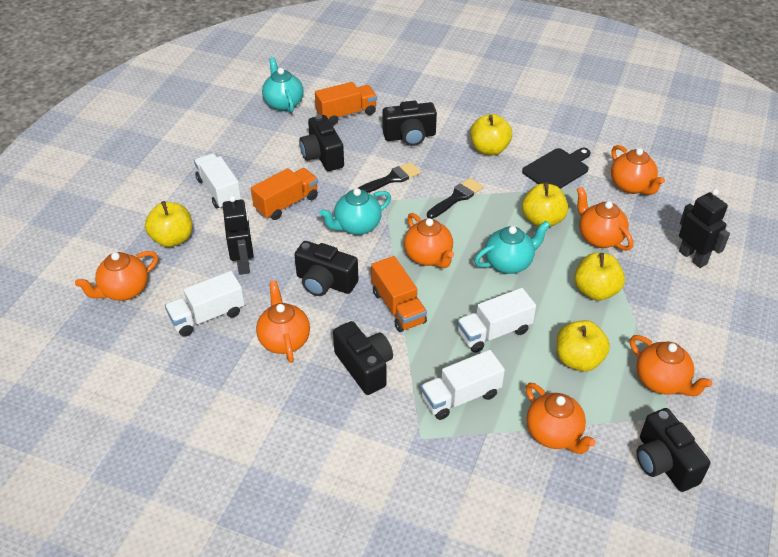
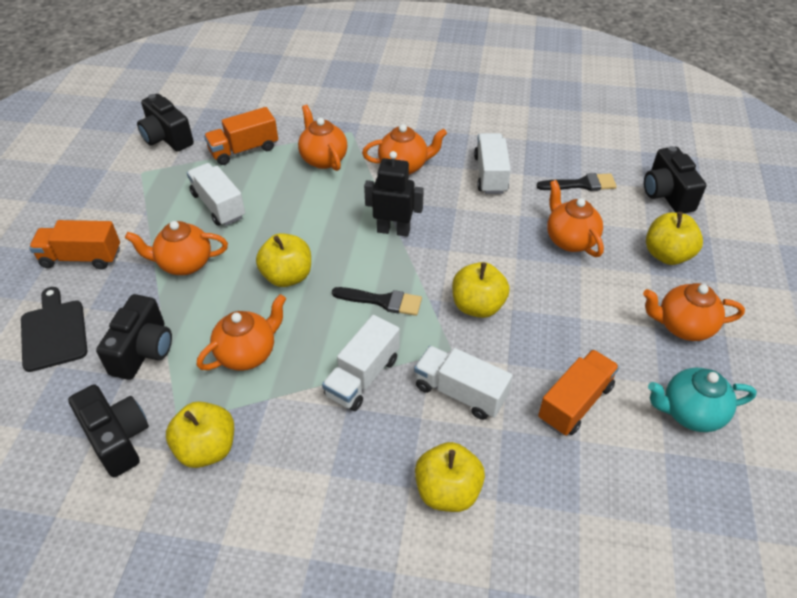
black camera: [295,241,358,296] [299,115,344,171] [333,321,393,395] [382,100,437,146] [636,408,710,492] = 5 -> [68,385,149,477] [96,294,172,380] [137,94,194,152] [644,146,706,213] = 4
black robot: [223,195,254,275] [679,189,730,268] = 2 -> [364,151,424,237] = 1
orange teapot: [75,251,158,301] [256,280,310,363] [404,213,454,268] [526,383,596,454] [577,187,633,251] [611,145,665,195] [630,335,712,396] = 7 -> [125,221,228,275] [196,294,286,371] [298,105,347,171] [362,124,447,175] [547,180,604,257] [643,283,745,341] = 6
turquoise teapot: [262,57,304,113] [319,188,391,235] [474,221,550,274] = 3 -> [648,368,757,432] = 1

